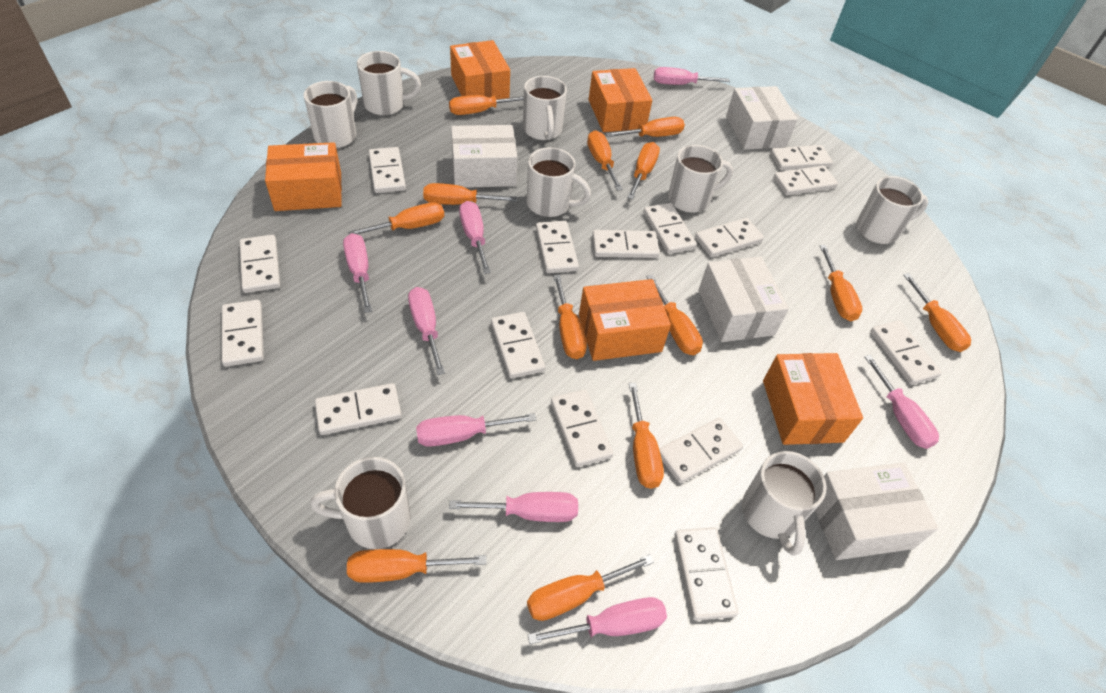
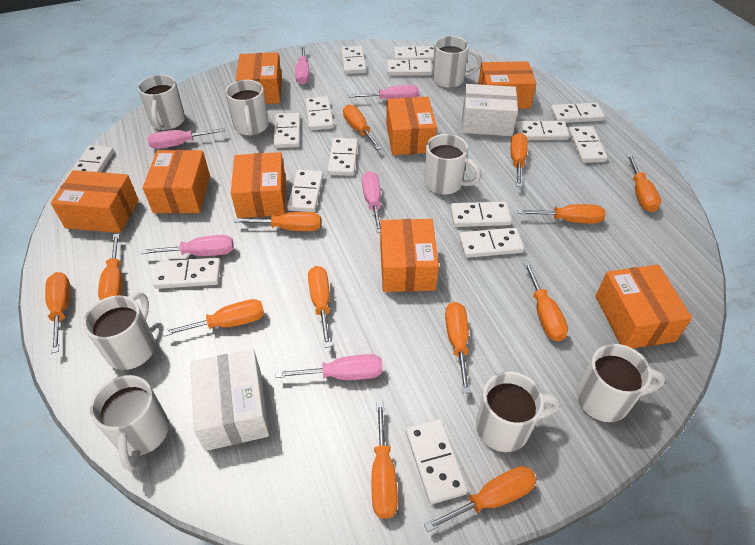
orange box: [265,142,342,211] [450,40,510,100] [579,279,671,361] [589,68,652,132] [763,353,863,445] = 5 -> [51,170,139,233] [143,150,210,213] [231,152,286,218] [236,53,282,104] [380,219,439,292] [386,97,437,155] [478,61,537,109] [596,265,692,348] = 8
pink screwdriver: [343,233,372,313] [408,287,445,375] [416,413,536,447] [449,492,578,522] [459,201,491,274] [528,597,667,644] [654,67,730,85] [864,355,939,449] = 8 -> [141,235,234,256] [148,128,226,149] [276,354,383,380] [295,45,310,85] [349,85,419,99] [362,171,381,233] = 6
white box: [451,125,518,188] [698,257,789,342] [726,86,798,150] [815,463,938,560] = 4 -> [190,349,269,451] [462,84,518,136] = 2

